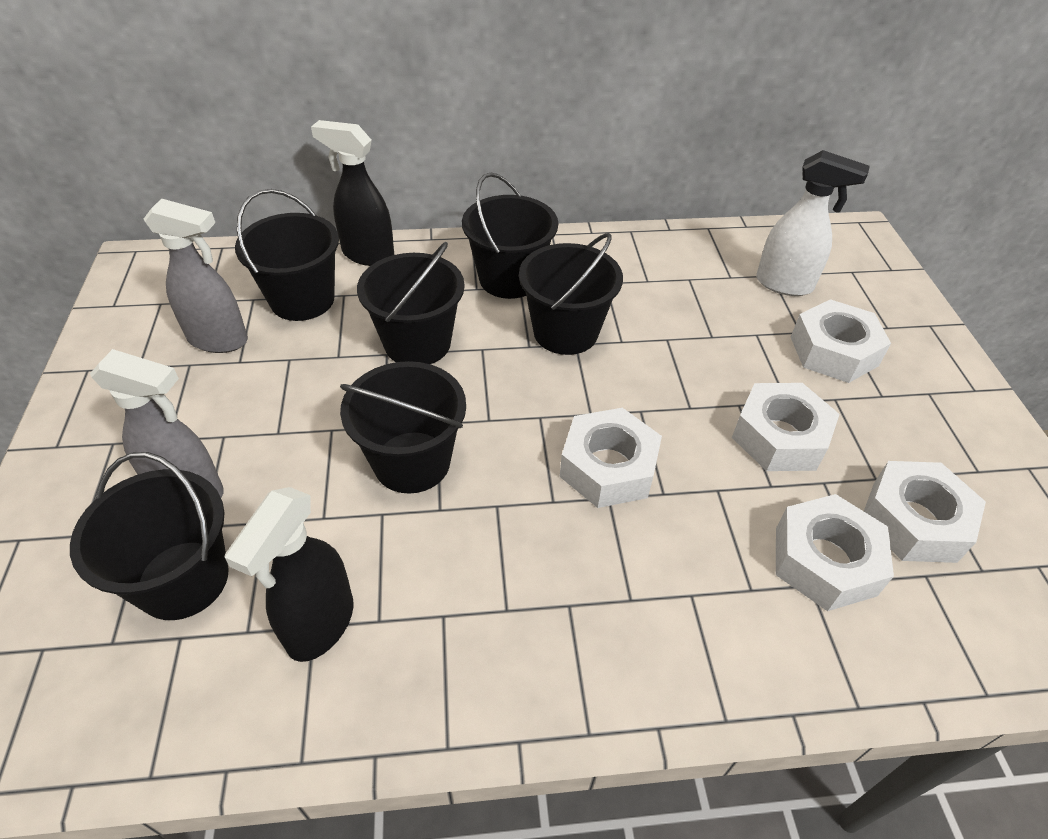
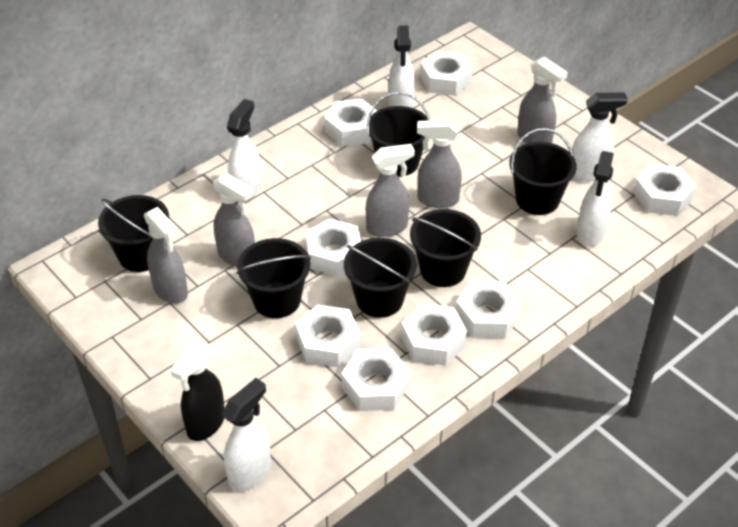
black spray bottle: [225,487,353,662] [311,120,394,266] = 2 -> [170,340,225,441] = 1
grey spray bottle: [90,349,224,497] [144,198,248,353] = 2 -> [144,207,188,304] [213,173,255,267] [366,144,415,237] [417,120,462,208] [517,57,568,144] = 5
white nut: [559,408,662,508] [732,383,840,471] [776,494,894,611] [791,299,891,383] [864,461,986,563] = 5 -> [295,305,360,367] [305,219,361,277] [325,99,377,146] [341,348,410,411] [401,303,467,366] [420,51,473,96] [456,281,522,338] [633,164,696,216] = 8
white spray bottle: [756,150,870,296] = 1 -> [222,378,271,491] [227,99,261,202] [389,25,415,108] [572,92,628,181] [577,151,614,247] = 5

